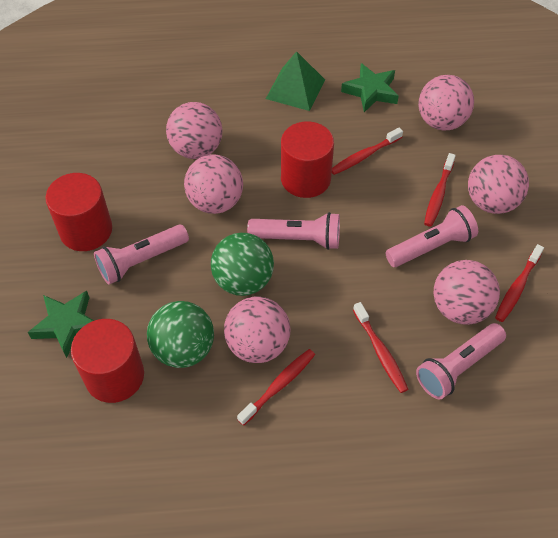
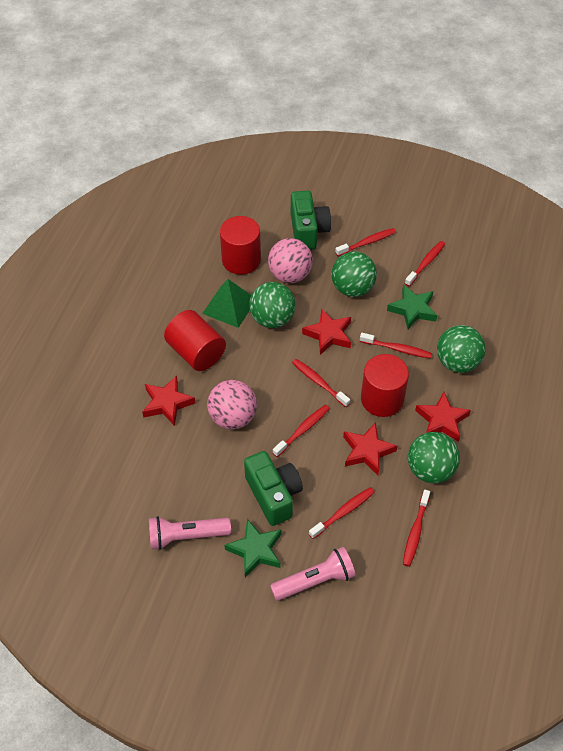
green ball: [147,301,214,368] [211,233,274,296] = 2 -> [249,282,296,328] [332,252,377,297] [408,432,460,483] [437,325,486,373] = 4
green camera: none = 0 -> [244,451,303,526] [291,191,331,250] = 2
pink ball: [166,102,223,159] [184,155,243,214] [224,297,291,363] [418,75,474,131] [434,260,500,325] [468,155,529,214] = 6 -> [207,380,257,429] [268,238,313,283] = 2
pink flashlight: [94,225,189,285] [247,212,340,250] [386,205,478,267] [416,323,506,399] = 4 -> [149,516,231,550] [270,547,356,601] = 2
red star: none = 0 -> [142,376,195,426] [302,308,351,355] [343,422,397,475] [415,392,471,442] = 4
red toothbrush: [237,349,315,426] [332,127,403,175] [353,302,408,393] [424,153,456,227] [495,244,544,322] = 5 -> [273,405,330,457] [292,359,350,407] [309,487,375,539] [335,228,396,256] [360,333,432,359] [403,490,430,567] [405,241,445,286] = 7

